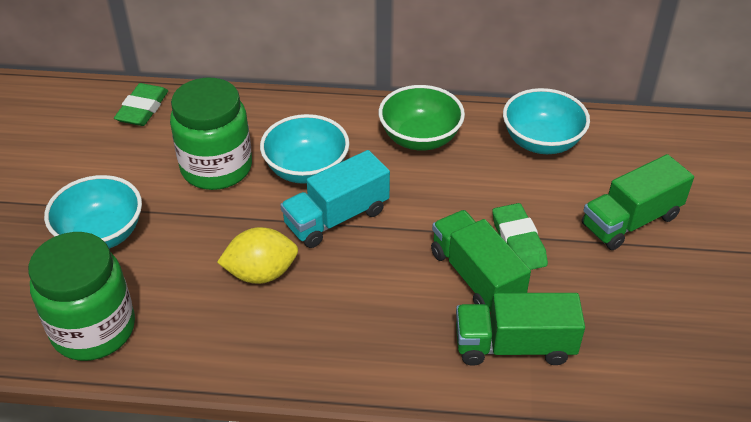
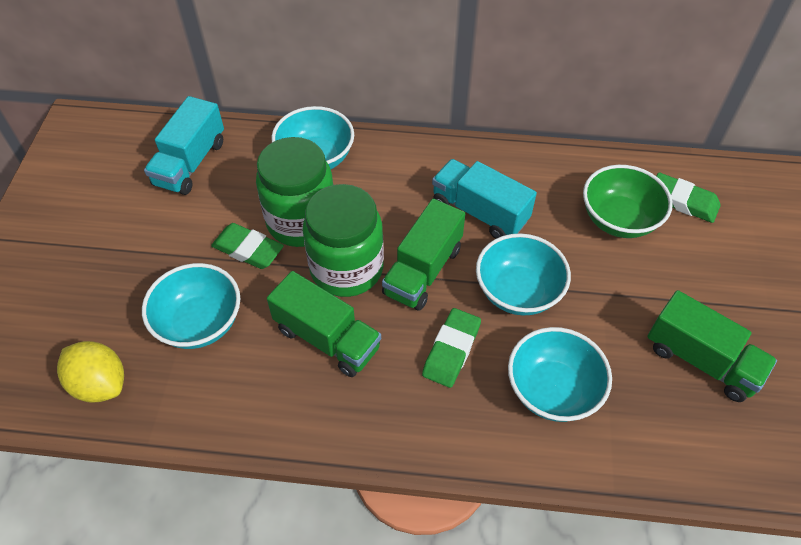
green eraser: [114,83,168,126] [492,203,548,270] = 2 -> [211,223,284,269] [422,308,481,388] [656,173,721,223] = 3
turquoise bowl: [44,175,142,249] [260,114,349,184] [503,88,590,154] = 3 -> [142,263,240,349] [271,106,354,169] [476,233,571,316] [508,327,612,422] = 4
turquoise truck: [280,150,390,248] = 1 -> [144,96,224,195] [432,159,537,239] = 2

